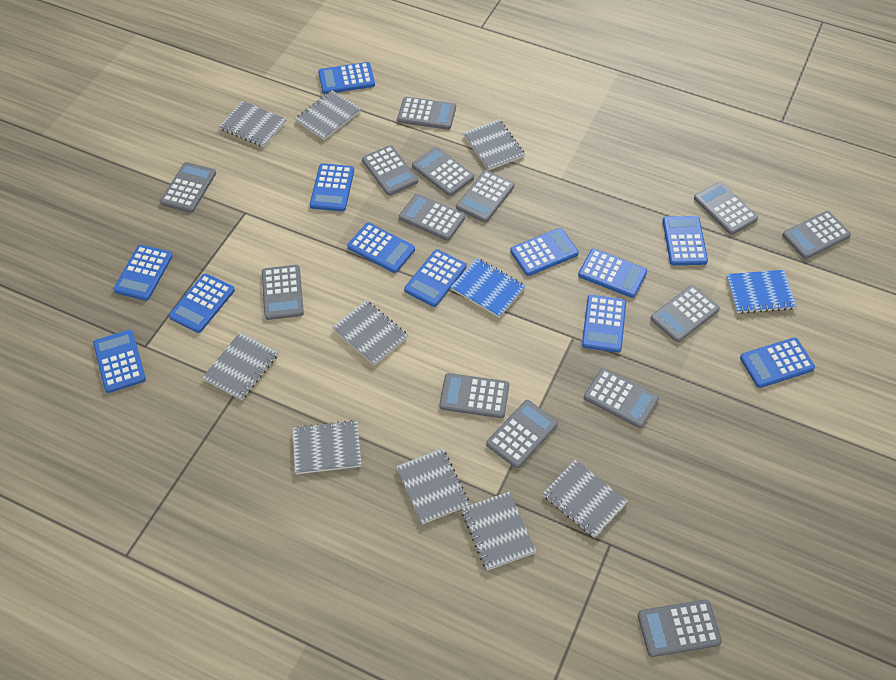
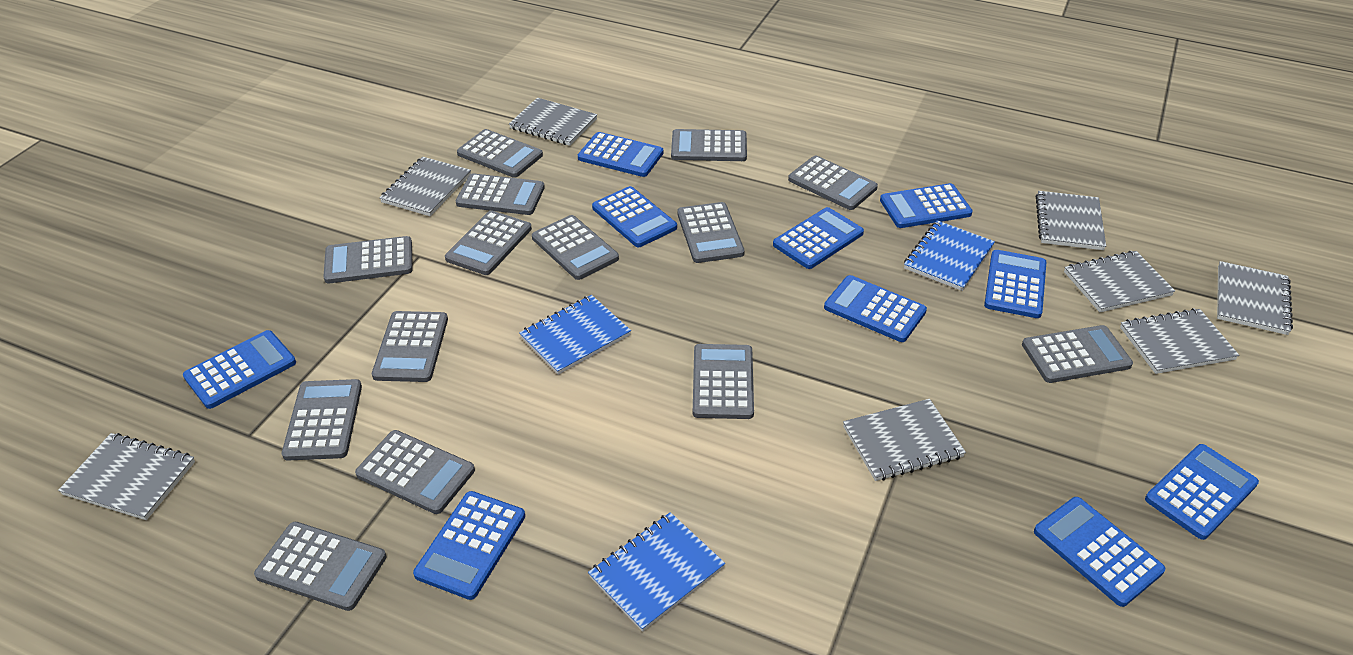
blue calculator: [93,330,146,393] [113,245,173,301] [169,273,235,333] [310,163,354,212] [318,62,375,94] [347,223,415,273] [404,249,467,307] [510,228,579,276] [578,249,647,298] [582,295,626,353] [663,216,708,265] [740,337,815,388] = 12 -> [183,330,296,409] [413,491,525,600] [578,132,663,177] [592,186,677,247] [773,207,864,269] [824,275,927,342] [880,183,973,228] [984,250,1046,318] [1034,497,1165,607] [1145,444,1259,540] = 10
blue notebook: [451,258,525,318] [726,270,797,314] = 2 -> [519,295,631,375] [588,512,725,632] [904,220,995,291] = 3
grey notebook: [202,332,278,400] [219,101,286,147] [292,420,362,474] [295,90,361,140] [332,300,408,365] [396,448,469,525] [461,492,536,571] [463,119,525,170] [543,460,628,538] = 9 -> [58,433,195,520] [380,157,471,216] [509,98,597,146] [843,399,966,481] [1036,191,1106,250] [1064,251,1175,312] [1120,308,1239,374] [1217,261,1293,335] = 8

